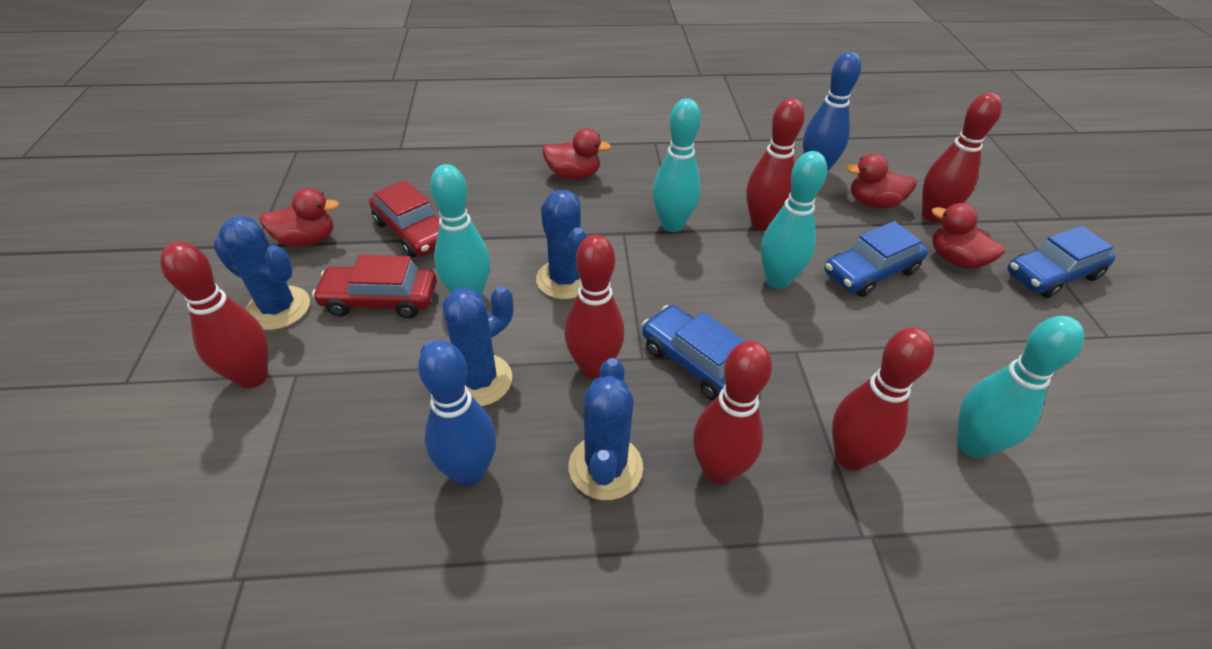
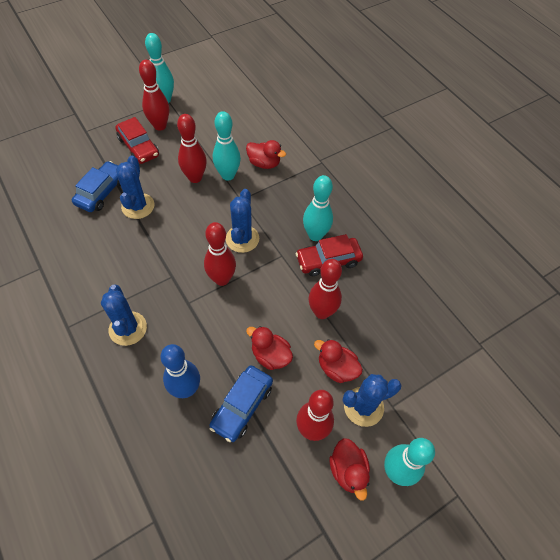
blue bowling pin: [418,340,496,486] [803,52,861,172] = 2 -> [161,344,200,398] = 1
blue car: [642,305,745,400] [824,221,928,297] [1007,226,1115,298] = 3 -> [72,161,121,212] [209,365,273,442] = 2
red bowling pin: [160,242,268,389] [565,234,625,378] [693,341,772,485] [746,98,805,231] [832,327,934,471] [922,92,1002,223] = 6 -> [139,60,169,131] [177,114,207,183] [204,222,236,286] [296,390,334,441] [308,259,342,319] = 5

